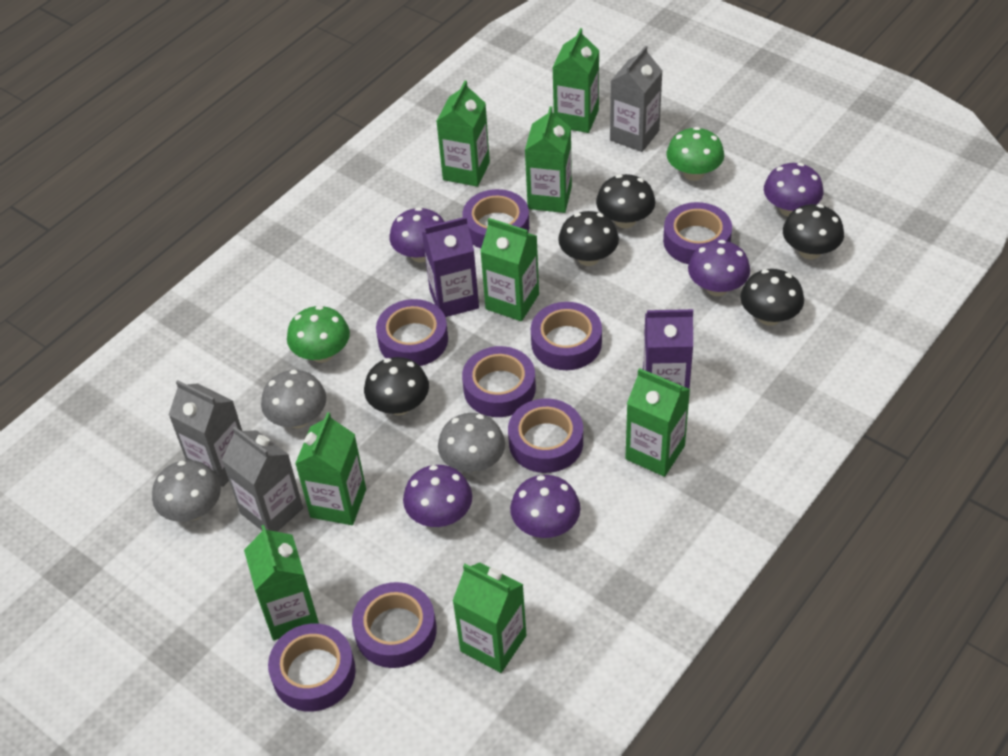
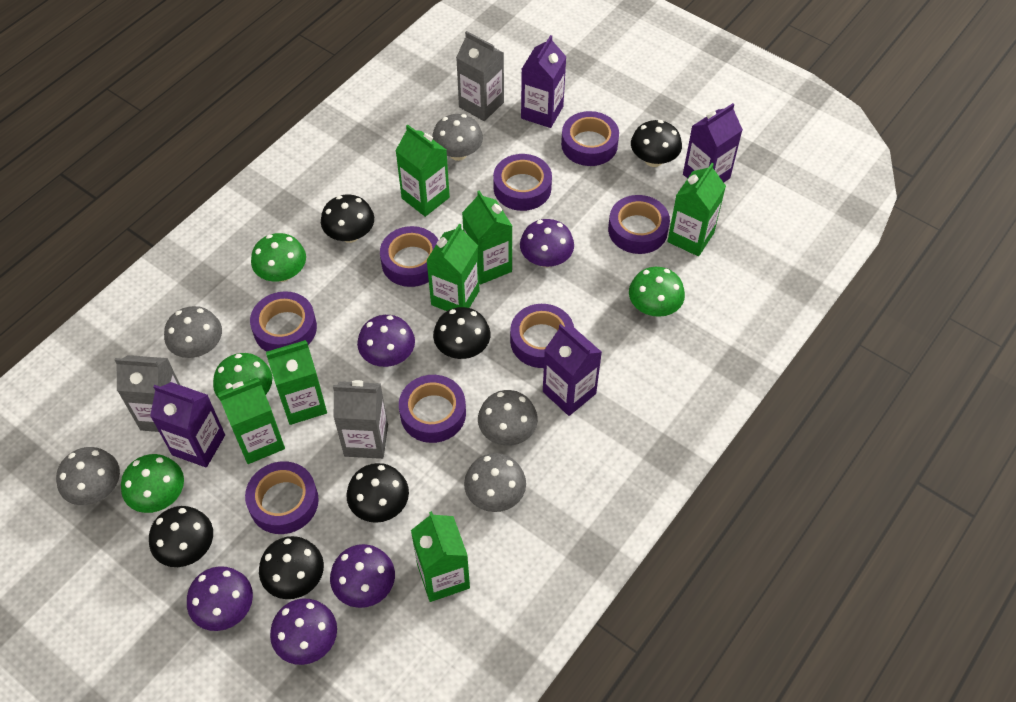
black mushroom: [364,357,429,415] [558,211,619,266] [596,174,655,228] [740,269,804,326] [783,204,844,260] = 5 -> [149,506,213,567] [259,536,324,599] [321,195,374,243] [346,463,409,523] [433,307,490,359] [631,120,682,167] = 6
green carton: [244,525,319,640] [295,412,366,525] [436,81,490,187] [453,563,526,673] [480,218,539,321] [525,106,572,213] [552,28,599,133] [625,368,690,477] = 8 -> [218,377,285,464] [266,340,327,425] [395,125,450,217] [411,511,470,602] [426,224,480,311] [462,190,512,284] [667,163,726,256] = 7
green mushroom: [287,306,350,363] [666,127,724,181] = 2 -> [121,454,184,513] [213,353,272,399] [251,233,306,282] [629,267,685,317] = 4
grey mushroom: [152,460,221,522] [261,370,326,428] [438,413,505,472] = 3 -> [56,447,120,505] [164,306,222,358] [432,114,483,161] [464,453,526,512] [478,390,538,446] = 5
purple carton: [422,217,479,317] [643,309,693,389] = 2 -> [150,382,225,467] [521,35,566,128] [543,324,602,416] [683,103,743,182] = 4

